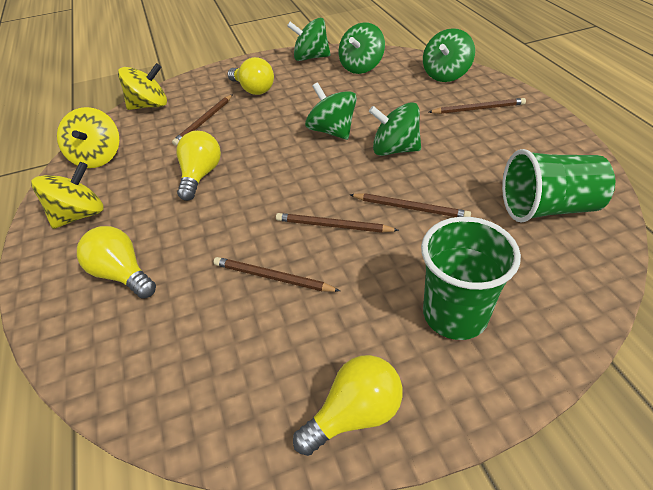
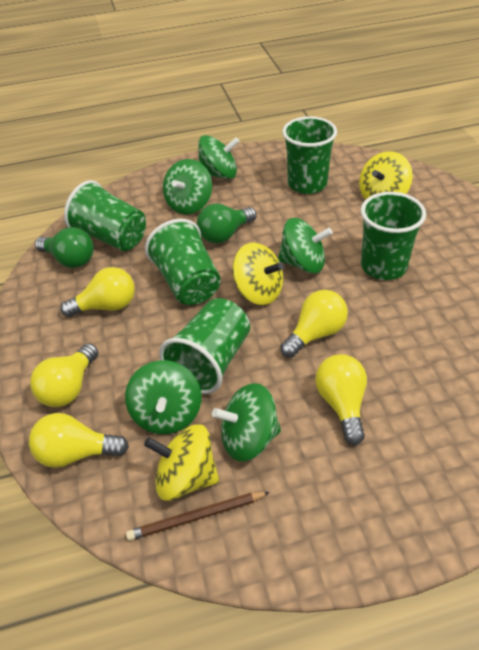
brown pencil: [172,94,233,146] [214,257,340,292] [276,213,399,233] [349,193,471,217] [429,98,526,114] = 5 -> [126,492,270,541] = 1
green cup: [421,217,521,340] [502,149,615,222] = 2 -> [64,180,146,251] [145,219,221,305] [159,298,250,394] [282,116,337,194] [361,192,426,280] = 5
green light bulb: none = 0 -> [35,227,94,268] [197,203,257,244] = 2
yellow light bulb: [77,226,156,299] [176,131,221,201] [227,57,274,95] [293,355,403,456] = 4 -> [29,413,129,468] [30,343,98,407] [60,267,135,317] [280,290,348,358] [315,354,367,445] = 5

